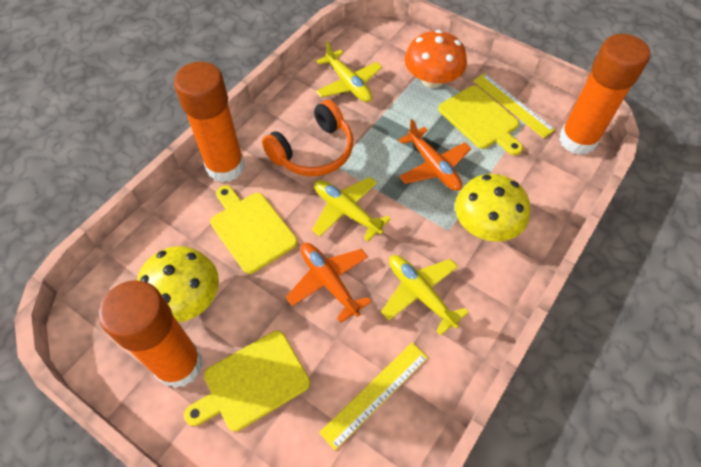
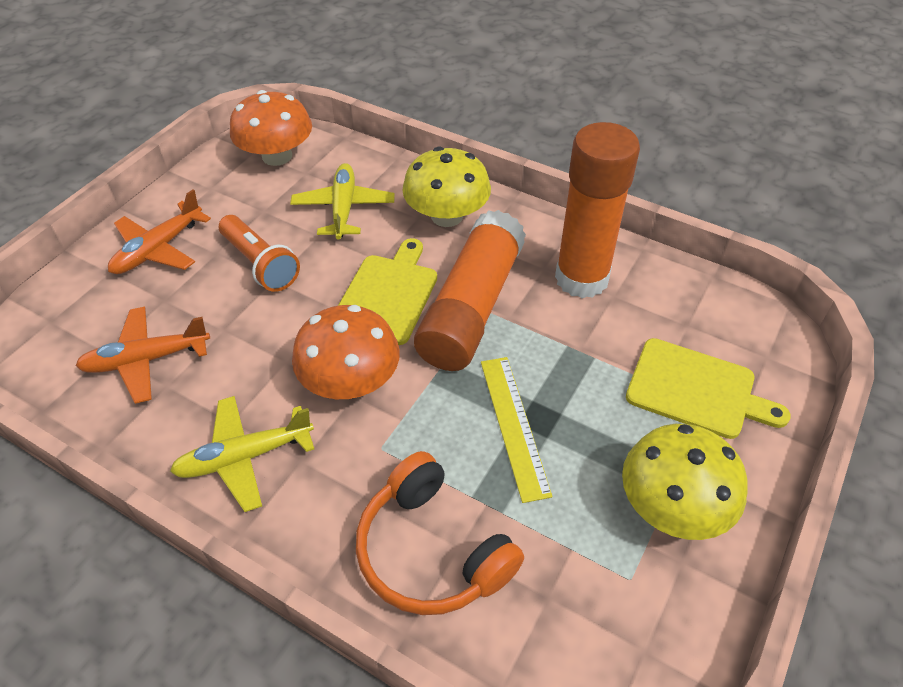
orange flashlight: none = 0 -> [219,215,300,292] = 1
orange glue stick: [99,280,203,388] [174,62,245,183] [559,34,650,155] = 3 -> [414,210,526,371] [555,122,640,298] = 2
orange mushroom: [405,30,467,88] = 1 -> [230,90,312,166] [292,305,400,399] = 2
yellow cutting board: [184,331,310,432] [210,185,298,274] [438,85,523,155] = 3 -> [338,238,437,345] [626,338,791,439] = 2
yellow plane: [312,177,391,242] [316,41,382,102] [381,255,469,336] = 3 -> [170,396,314,512] [290,163,395,240] = 2
yellow ruler: [319,342,428,450] [473,73,556,138] = 2 -> [481,357,553,503] = 1

